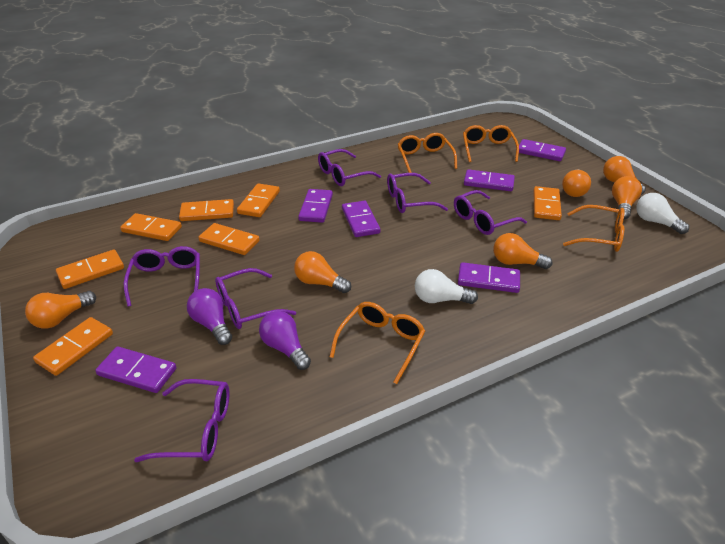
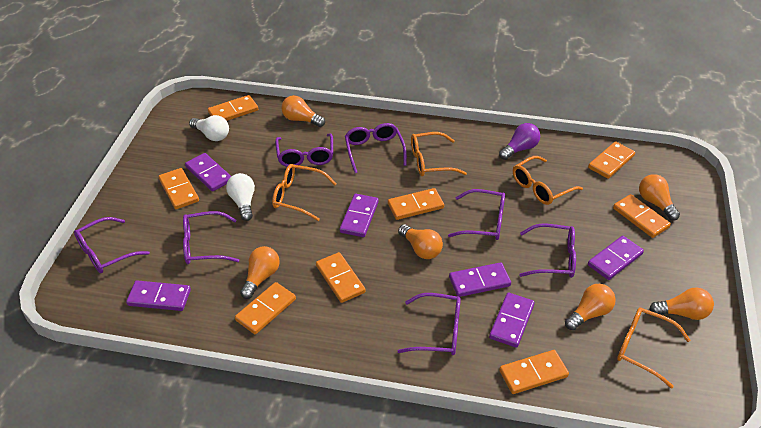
orange domino: [33,317,113,376] [56,250,124,289] [120,213,182,241] [179,199,234,221] [198,223,260,255] [237,183,280,217] [533,186,562,220] = 7 -> [159,168,199,209] [208,95,258,121] [235,282,296,334] [316,252,366,303] [388,188,444,220] [499,350,569,394] [588,142,635,179] [613,194,671,238] = 8
purple glasses: [124,246,200,307] [134,379,229,462] [215,268,296,329] [318,149,381,186] [387,173,448,213] [454,190,527,235] = 6 -> [74,217,150,273] [183,211,239,264] [275,133,333,167] [345,123,407,173] [397,293,461,355] [448,189,505,240] [519,224,576,278] = 7
purple light bulb: [187,288,232,345] [259,311,311,370] = 2 -> [499,123,540,160] = 1

